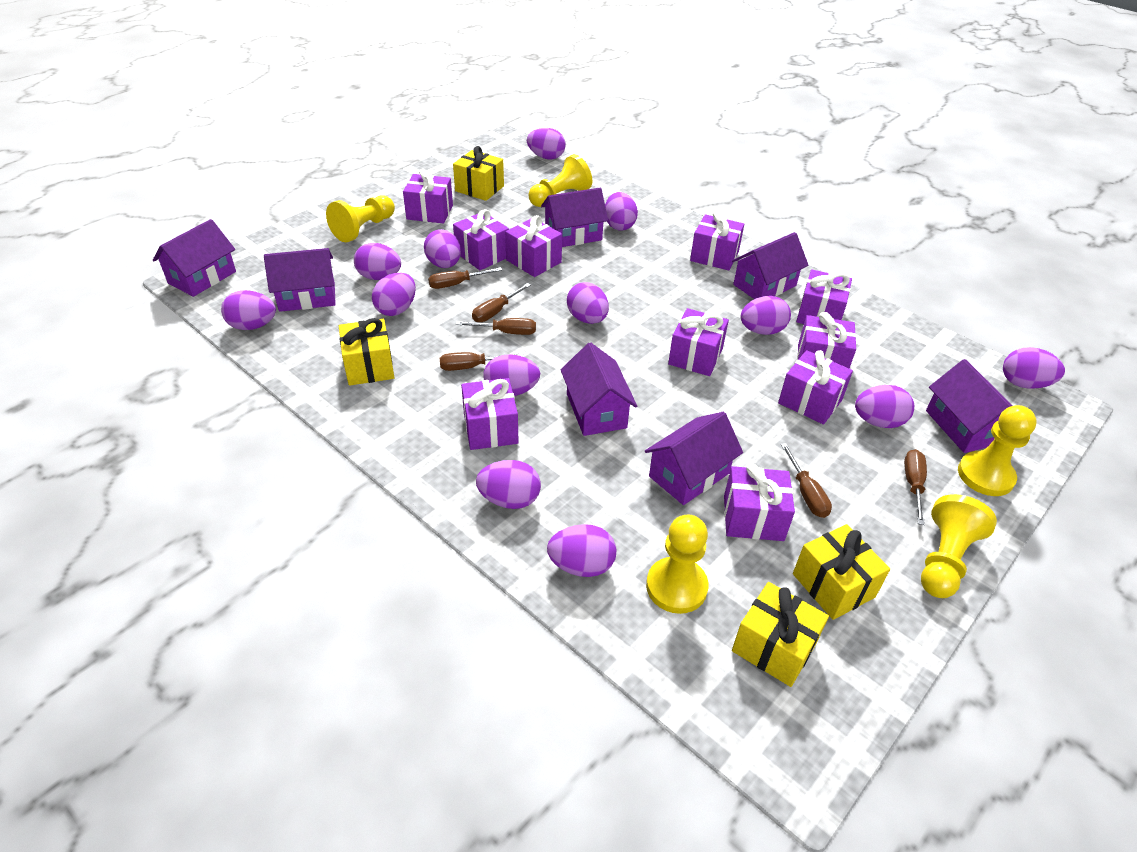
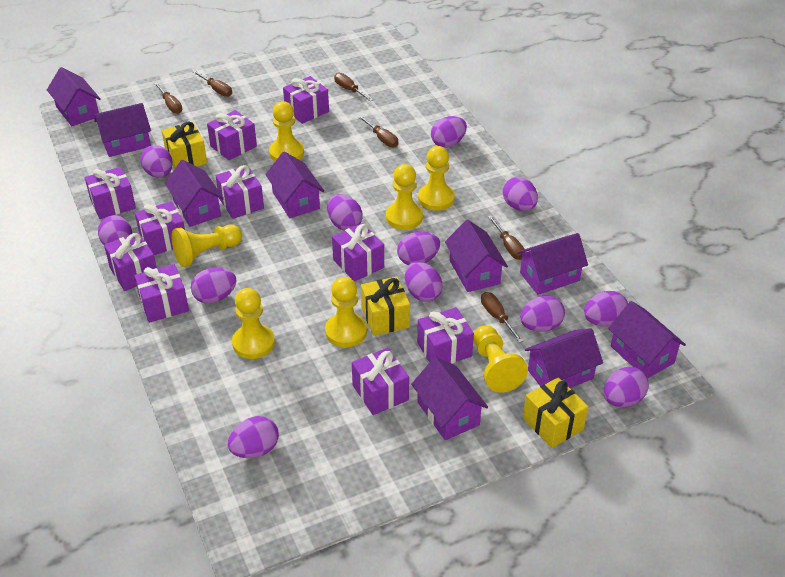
purple egg: [221,290,276,330] [354,243,401,280] [372,273,416,316] [424,229,461,268] [476,460,541,509] [483,354,540,396] [527,128,566,159] [547,524,616,577] [567,282,609,324] [605,192,638,231] [740,296,791,335] [855,385,914,428] [1003,347,1065,389] = 13 -> [98,215,132,245] [140,145,173,178] [191,268,237,304] [228,416,279,458] [327,194,363,231] [397,232,440,265] [405,262,443,302] [431,116,467,148] [503,177,538,211] [520,296,565,332] [584,291,628,327] [604,367,649,407] = 12
purple house: [153,219,236,297] [264,248,336,312] [541,188,608,247] [560,342,637,436] [645,412,743,505] [732,232,809,299] [926,359,1012,453] = 7 -> [47,67,101,126] [94,103,151,157] [165,160,224,227] [266,151,324,218] [411,357,488,440] [445,220,508,292] [517,233,588,295] [525,328,603,388] [608,301,686,379] = 9
yellow gift: [339,318,395,386] [453,146,504,201] [732,582,829,687] [793,524,890,620] = 4 -> [162,121,207,169] [361,276,410,336] [523,377,588,448] = 3
yellow pawn: [326,195,395,242] [528,154,592,207] [646,514,709,614] [921,494,997,598] [958,405,1037,496] = 5 -> [172,224,242,267] [232,288,275,359] [269,101,304,161] [325,277,367,347] [386,164,423,230] [418,146,455,211] [474,325,528,393] = 7

